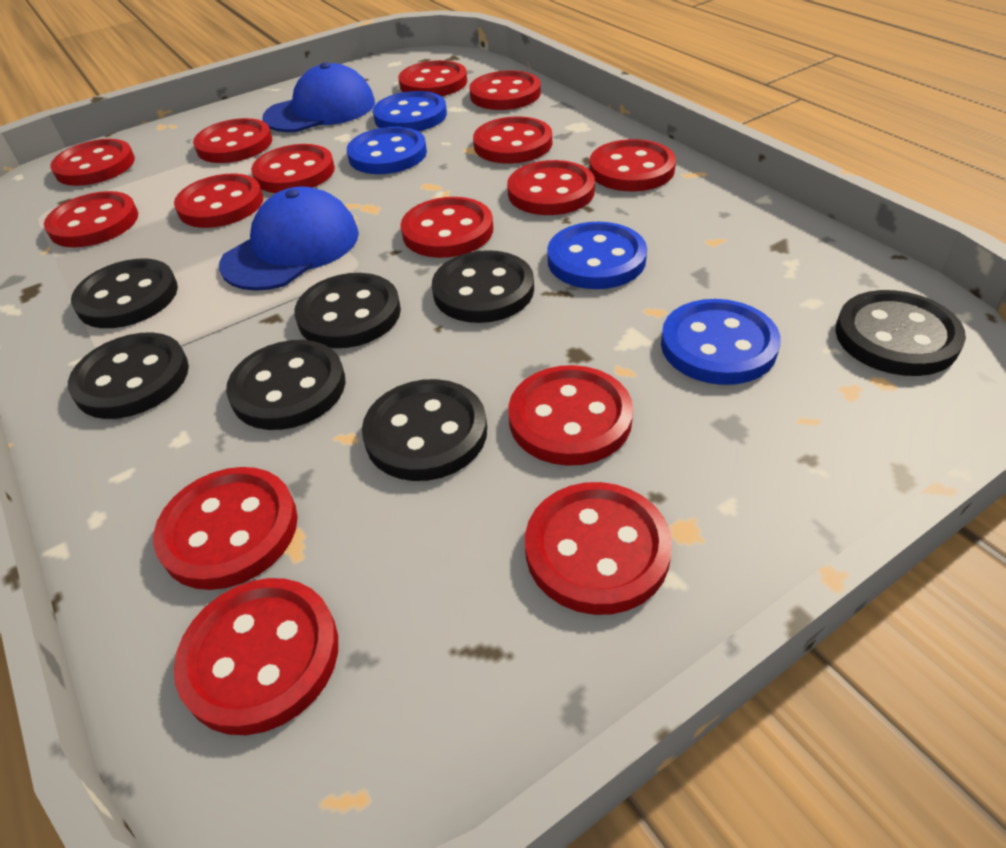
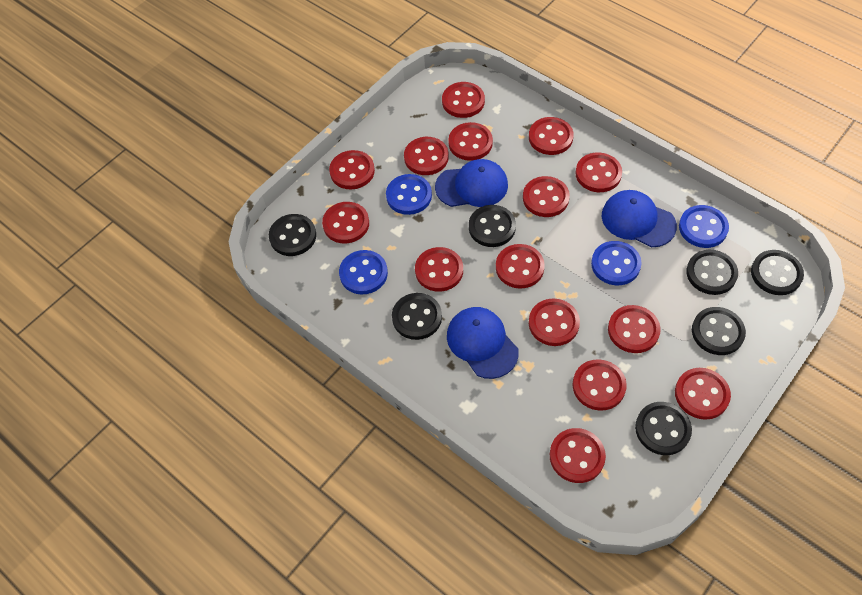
blue cap: [219,186,359,291] [262,62,375,132] = 2 -> [435,159,508,207] [447,307,519,379] [602,190,677,247] = 3

